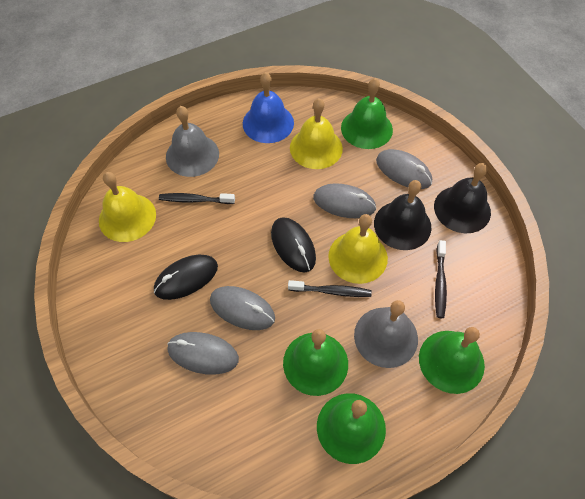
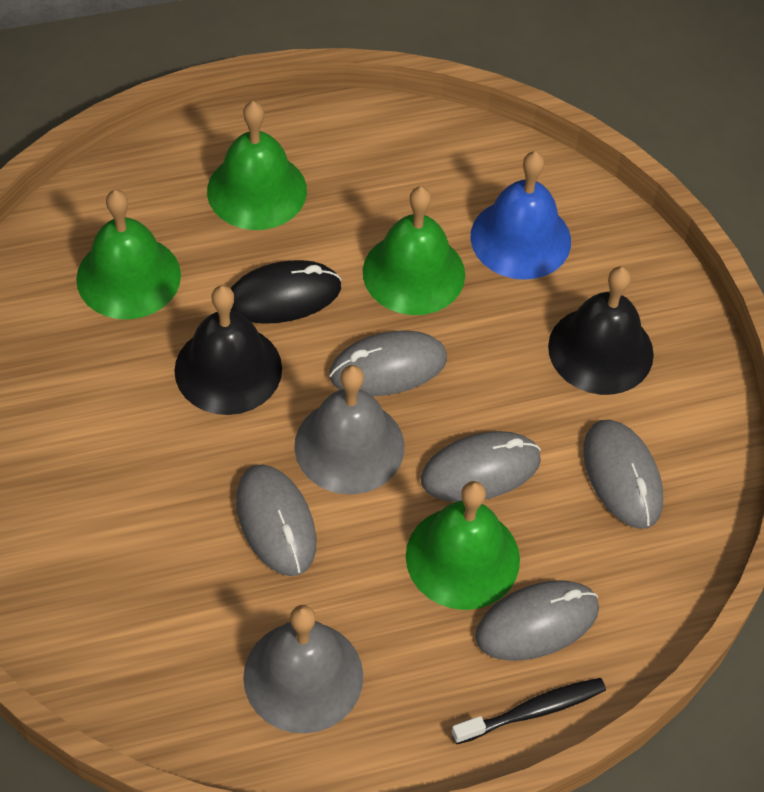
black mouse: [154,255,218,300] [271,217,316,273] = 2 -> [231,260,342,324] = 1
black toothbrush: [159,193,235,204] [288,280,372,297] [435,240,447,318] = 3 -> [451,678,606,744] = 1
grey mouse: [167,332,239,375] [210,286,275,330] [313,183,376,218] [376,149,432,189] = 4 -> [236,465,316,576] [329,330,447,396] [421,431,541,502] [475,581,599,660] [583,420,663,529] = 5
yellow bell: [99,172,156,242] [290,98,343,169] [328,214,388,284] = 3 -> none = 0

